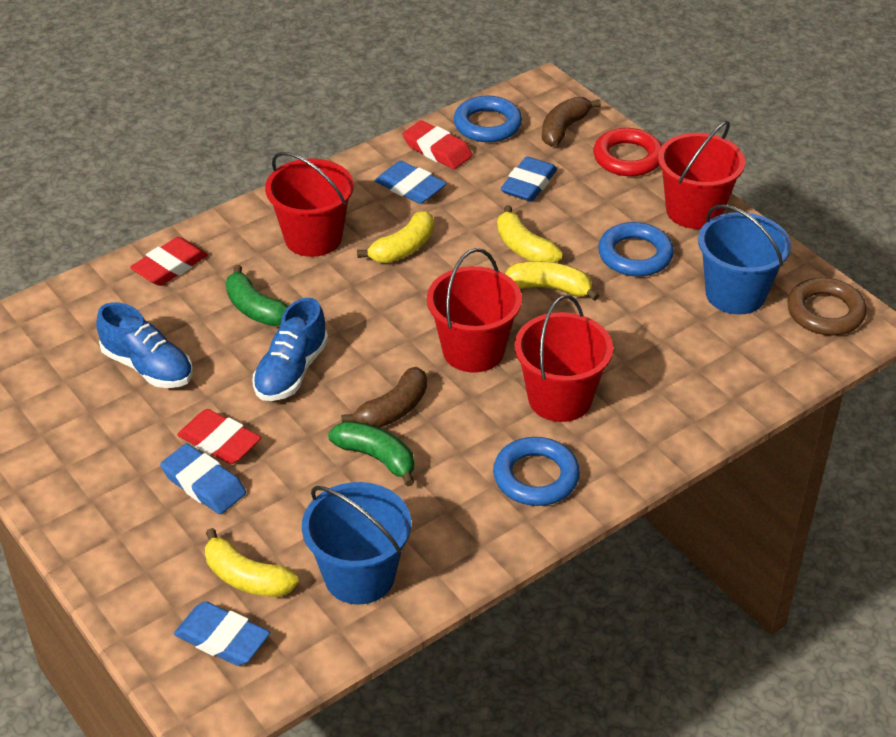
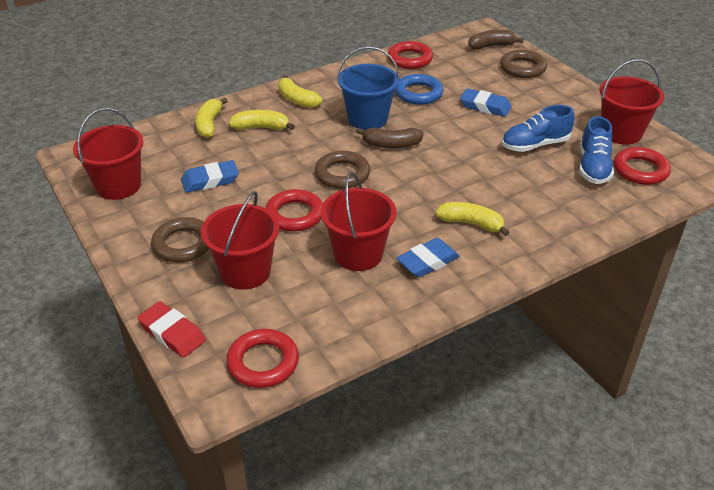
blue bucket: [302,482,411,604] [698,204,791,314] = 2 -> [337,46,400,130] = 1
blue eraser: [160,443,246,514] [174,601,270,666] [375,161,447,204] [500,156,557,202] = 4 -> [181,160,239,193] [396,238,460,277] [460,88,512,117] = 3
blue ring: [454,96,522,142] [493,437,580,506] [598,222,674,277] = 3 -> [395,74,444,105] = 1
brown ring: [787,278,867,336] = 1 -> [151,217,209,262] [315,151,370,189] [500,50,547,78] = 3
green banana: [226,265,288,326] [328,421,414,486] = 2 -> none = 0
red eraser: [130,237,208,286] [177,409,261,464] [403,120,473,169] = 3 -> [137,301,206,358] = 1
red ring: [593,128,662,176] = 1 -> [226,329,299,388] [265,189,323,232] [388,41,433,69] [614,147,671,185] = 4

